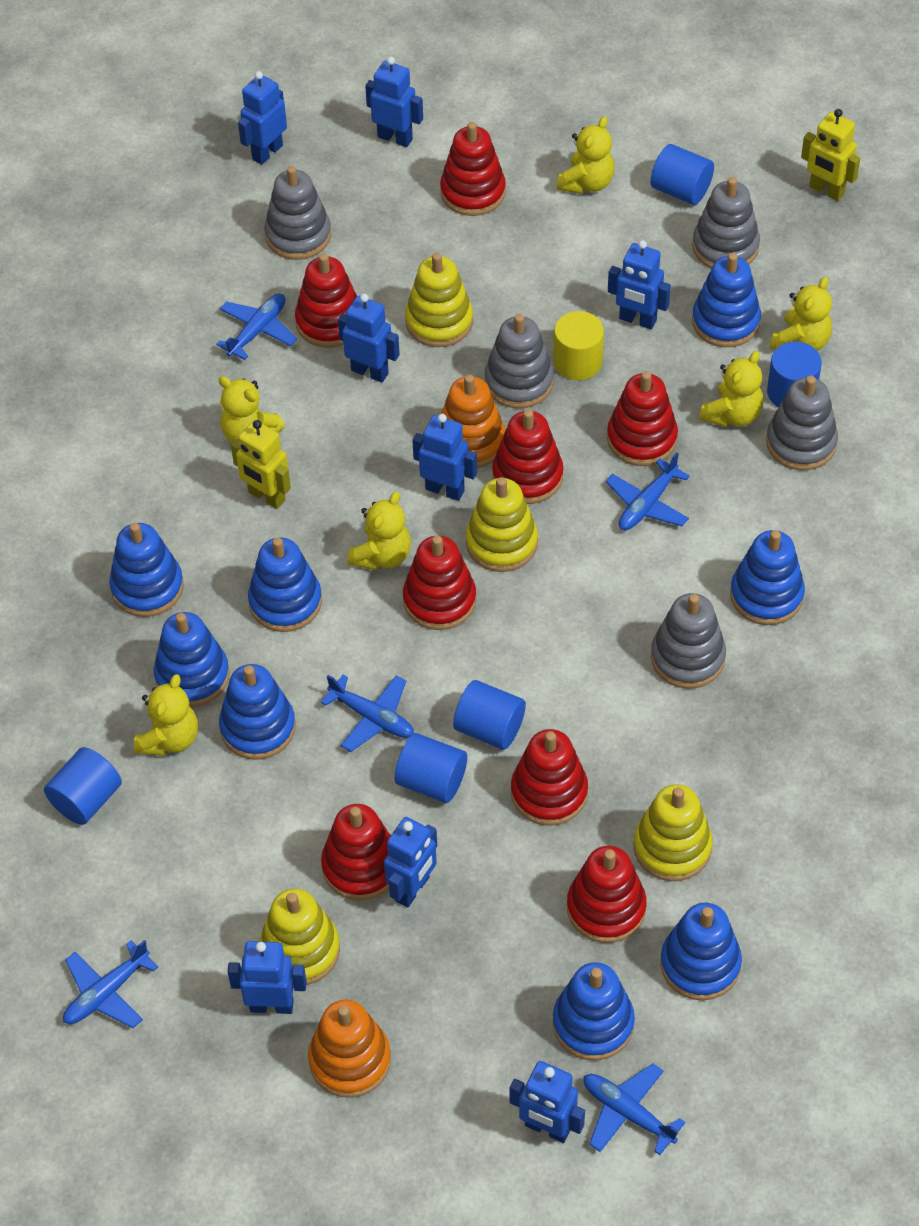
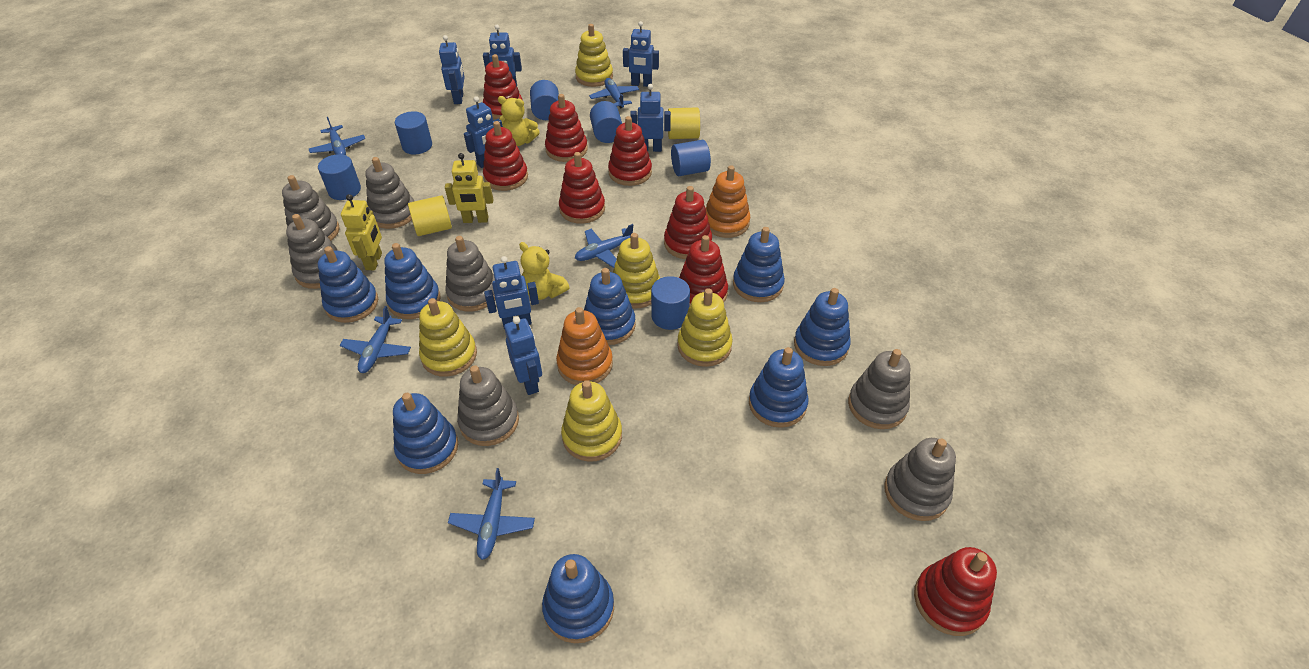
blue cylinder: [44,747,122,825] [395,733,467,803] [453,680,526,750] [651,144,714,205] [767,342,822,407] = 5 -> [318,154,361,200] [395,111,432,155] [530,80,559,120] [590,101,622,143] [651,276,690,330] [671,140,711,176] = 6
blue robot: [228,941,307,1014] [238,71,287,165] [338,294,400,383] [365,57,423,147] [384,817,437,908] [412,414,477,501] [509,1061,585,1143] [608,240,671,329] = 8 -> [439,35,465,104] [464,96,503,168] [483,25,522,87] [484,256,539,330] [504,316,542,395] [623,21,659,87] [630,84,671,152] = 7
grey stacking toy: [264,166,331,260] [485,314,554,408] [651,593,726,689] [692,177,760,268] [766,376,838,470] = 5 -> [282,175,340,241] [286,214,339,289] [365,157,414,229] [445,236,495,311] [457,365,519,446] [848,349,910,429] [884,438,956,521] = 7
yellow cylinder: [553,311,604,380] = 1 -> [408,195,452,236] [668,107,700,139] = 2
yellow stacking toy: [259,888,340,985] [405,253,473,347] [466,477,538,572] [633,784,712,881] = 4 -> [419,298,477,377] [561,380,622,462] [575,24,613,87] [613,233,660,309] [677,288,733,367] = 5
yellow teddy bear: [134,674,198,756] [219,376,285,443] [347,492,411,570] [557,116,615,194] [699,351,763,427] [770,277,832,351] = 6 -> [498,96,540,146] [519,242,570,300] = 2

